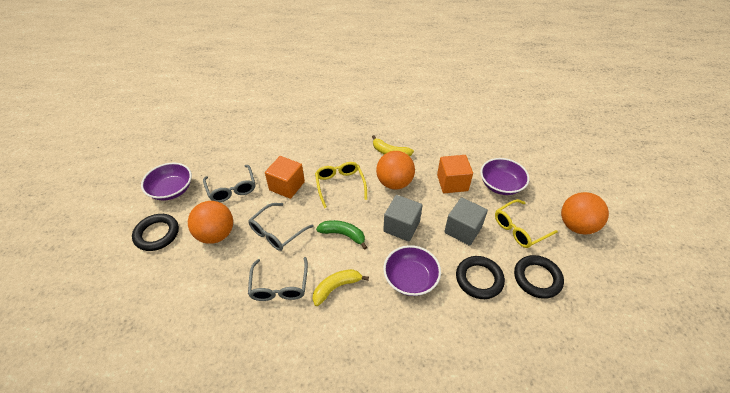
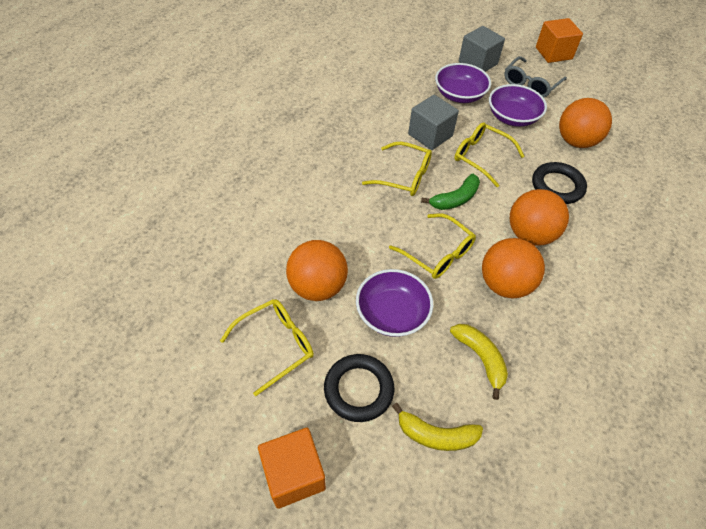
black ring: [132,214,179,251] [456,256,505,299] [514,255,564,299] = 3 -> [324,354,394,422] [532,162,587,204] = 2
grey glasses: [203,165,255,202] [248,203,313,251] [248,257,308,301] = 3 -> [504,56,567,98] = 1
orange ball: [188,201,233,244] [376,151,415,190] [561,192,609,235] = 3 -> [286,240,348,301] [482,238,545,298] [510,189,569,246] [559,98,612,148] = 4
yellow glasses: [315,162,367,208] [495,199,558,248] = 2 -> [220,299,314,396] [362,142,432,196] [389,213,476,279] [454,122,525,187] = 4

